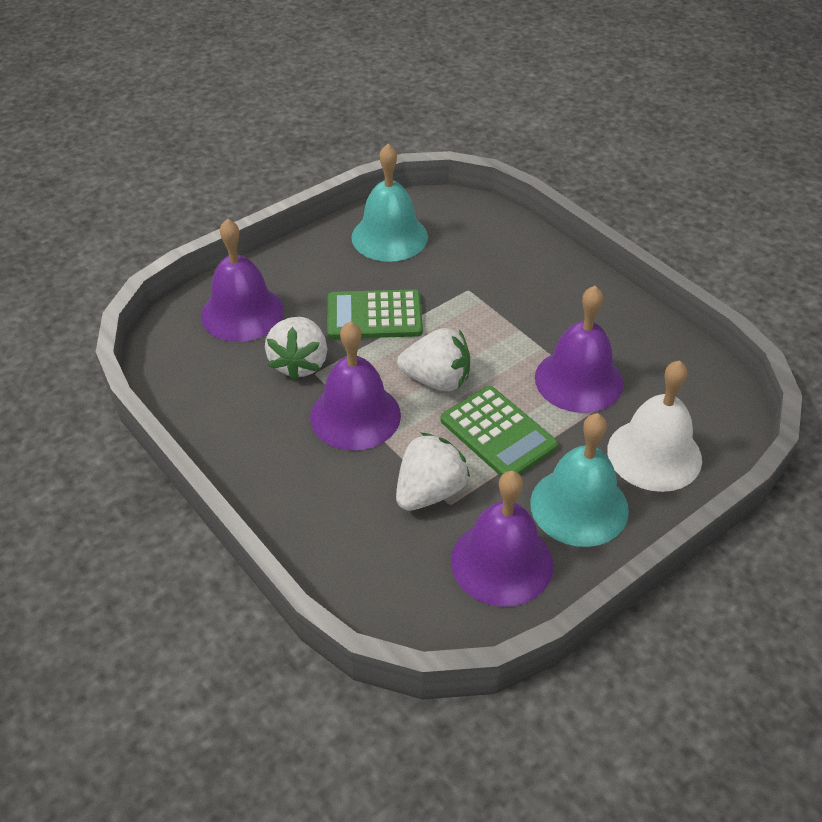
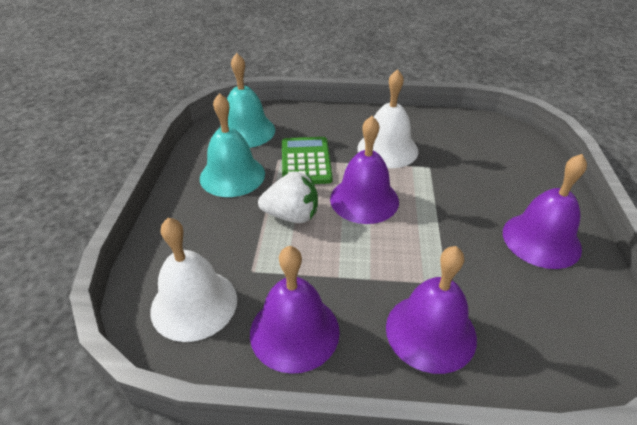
green calculator: [327,289,423,339] [441,386,558,476] = 2 -> [282,137,333,184] = 1
white bell: [607,360,702,492] = 1 -> [150,218,237,342] [357,69,418,168] = 2
white strawberry: [265,317,327,381] [396,432,470,511] [397,328,470,391] = 3 -> [258,171,318,223] = 1

